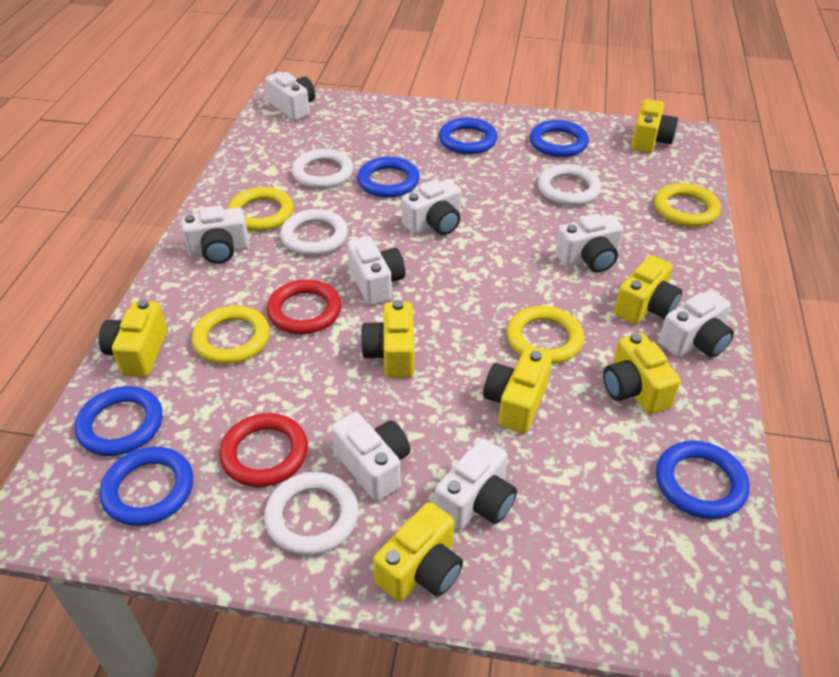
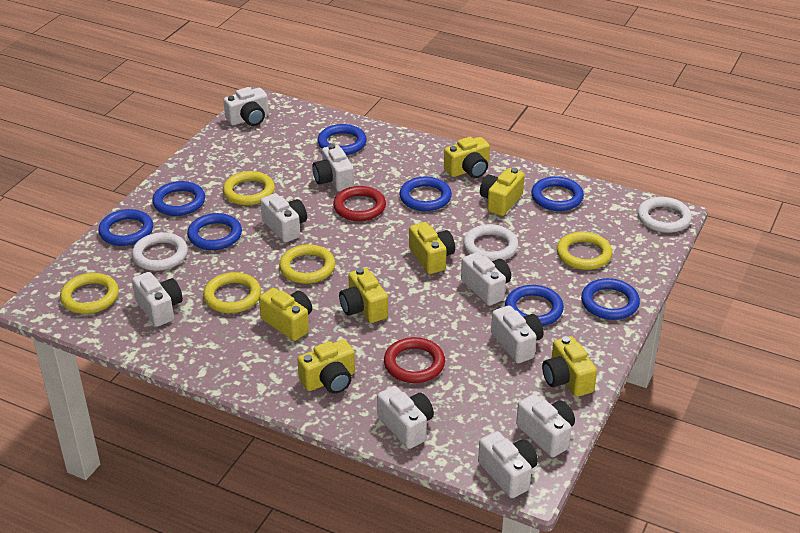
blue ring: [75,386,163,456] [100,447,193,526] [357,157,420,198] [439,117,497,154] [530,120,589,157] [656,441,749,519] = 6 -> [98,209,153,246] [152,181,205,216] [187,213,242,250] [317,124,367,155] [399,177,452,211] [505,285,564,326] [531,176,584,211] [581,278,640,320] = 8
white camera: [182,205,249,264] [265,72,315,121] [331,412,410,501] [347,236,405,305] [402,179,461,235] [435,438,517,530] [556,213,624,273] [659,290,734,358] = 8 -> [132,272,183,327] [223,87,269,126] [260,193,307,243] [312,144,354,192] [377,386,434,449] [461,252,511,306] [478,431,538,498] [491,305,544,363] [516,394,575,457] = 9
white ring: [264,472,358,555] [280,209,348,256] [292,149,354,189] [538,164,601,206] = 4 -> [132,232,188,271] [463,224,518,261] [638,197,692,233] = 3
yellow ring: [192,306,270,364] [228,187,294,231] [507,306,584,364] [654,183,721,227] = 4 -> [60,273,119,314] [203,272,261,313] [223,171,275,205] [279,244,335,284] [557,232,612,270] = 5

